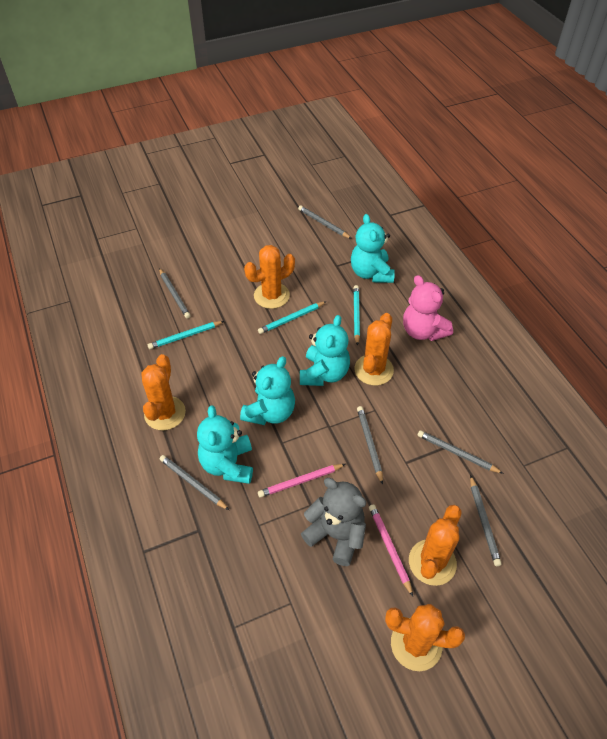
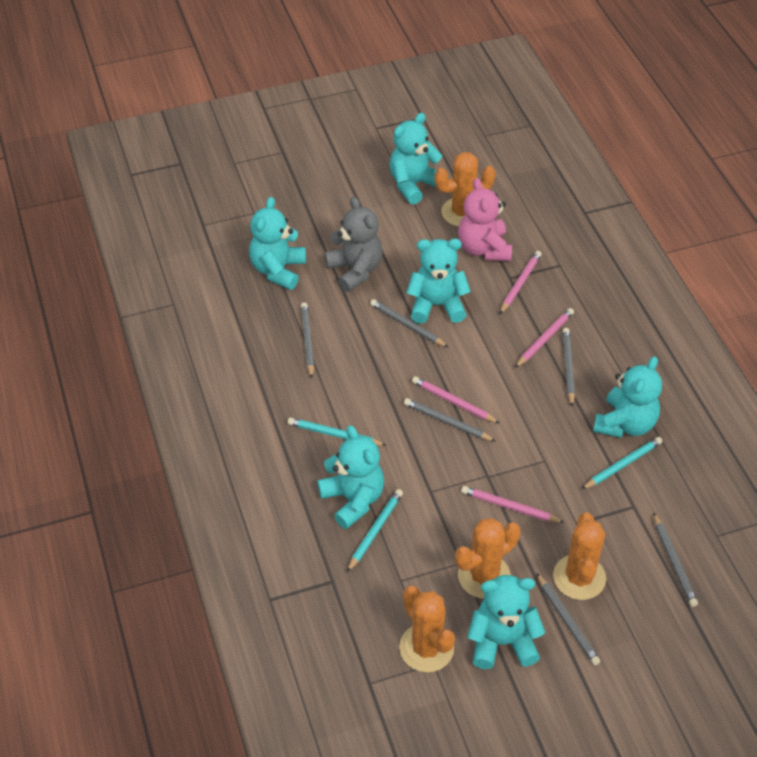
orange cactus: [141,354,186,430] [244,245,295,309] [354,313,394,385] [385,604,465,671] [409,505,461,586] = 5 -> [399,586,455,672] [435,152,496,227] [455,518,521,599] [553,513,606,600] = 4
pink pencil: [258,464,345,498] [369,504,413,596] = 2 -> [412,376,499,423] [461,486,565,523] [500,251,542,314] [515,308,574,368] = 4
turquoise teddy bear: [197,405,253,484] [240,356,295,425] [300,315,350,386] [351,214,395,283] = 4 -> [249,197,306,290] [317,425,384,529] [389,113,442,205] [406,239,471,324] [467,575,545,669] [593,356,662,438] = 6

